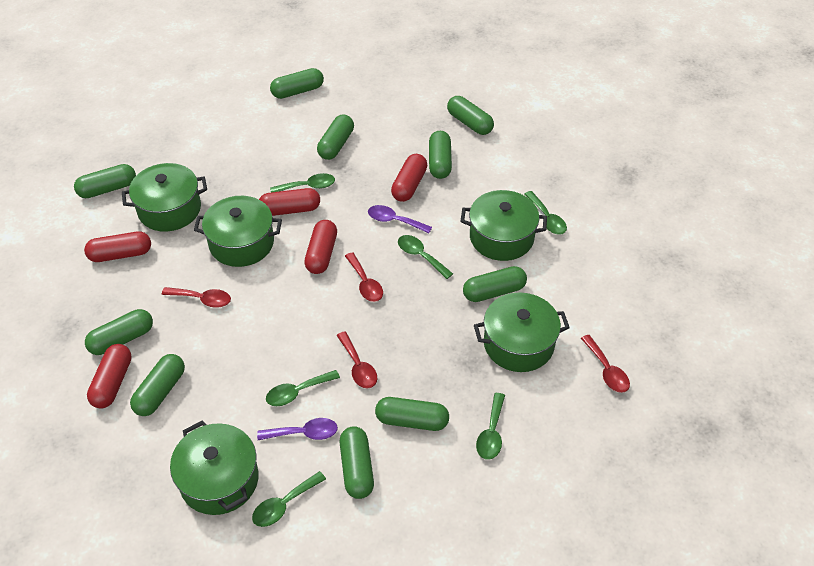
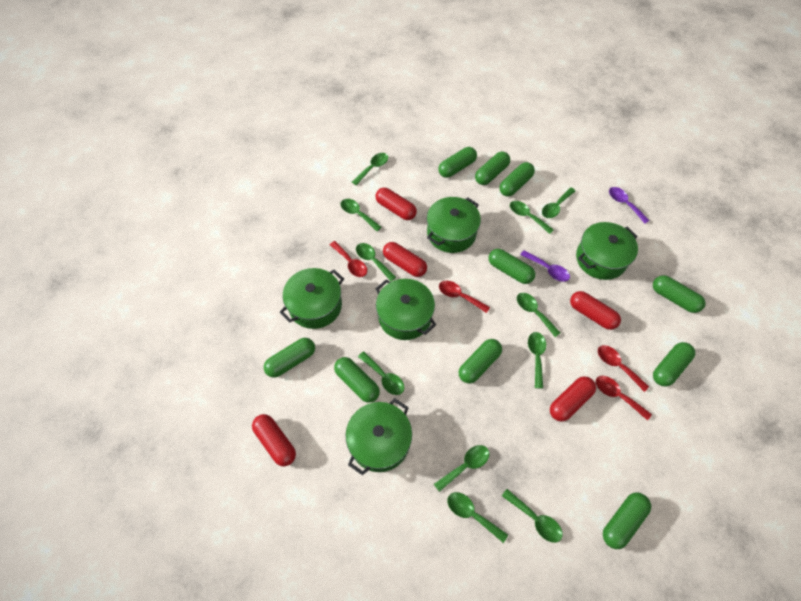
green spoon: [252,471,326,527] [266,370,340,406] [270,173,335,192] [398,235,453,279] [476,393,505,460] [525,191,567,235] = 6 -> [341,199,382,231] [352,153,388,186] [356,243,396,281] [358,351,405,395] [434,445,489,492] [447,492,508,543] [502,489,563,543] [510,201,554,234] [517,293,561,337] [528,332,546,389] [542,187,576,218] = 11

